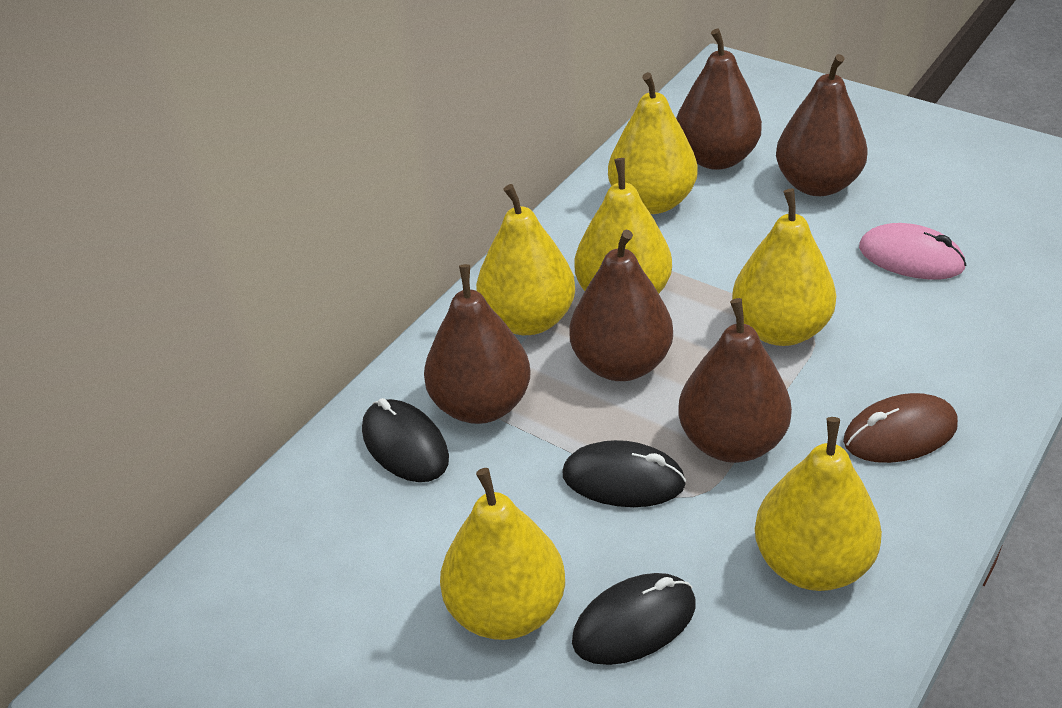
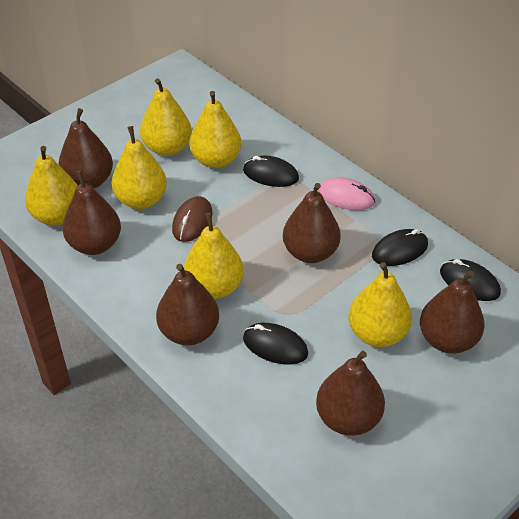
black mouse: [362,398,449,482] [562,440,686,507] [572,573,696,665] = 3 -> [243,156,299,187] [243,323,308,365] [372,229,428,266] [440,259,501,301] = 4
brown pear: [424,264,531,424] [569,230,673,381] [676,29,762,170] [678,298,792,463] [776,54,867,196] = 5 -> [58,108,113,188] [62,170,121,255] [156,264,219,345] [283,183,341,263] [316,351,385,436] [420,271,485,354] = 6

